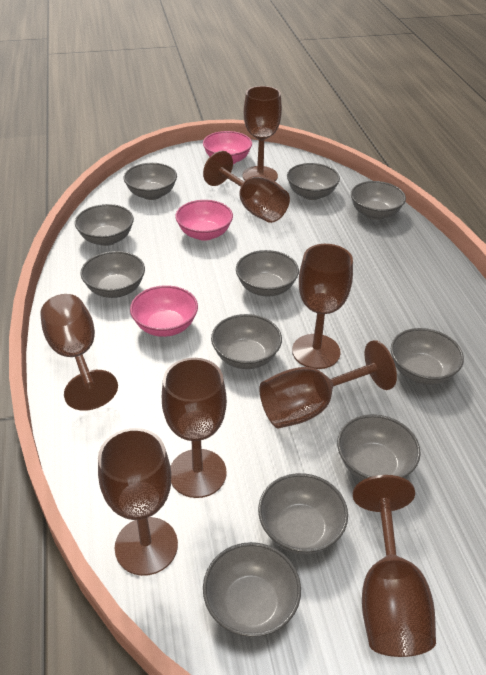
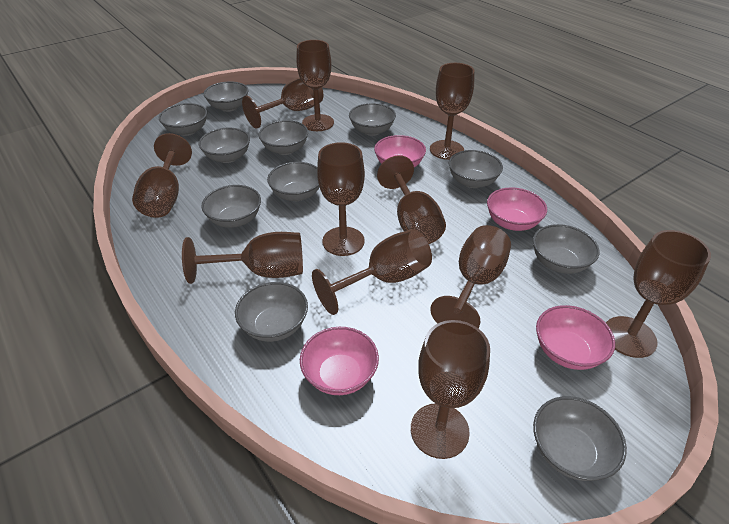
brown goblet: [40,294,118,411] [98,428,178,576] [162,358,227,498] [203,151,290,223] [243,86,282,181] [259,340,397,428] [292,244,353,369] [353,475,436,657] = 8 -> [132,133,192,218] [182,232,303,284] [242,77,324,129] [296,40,334,131] [312,229,432,315] [317,142,365,256] [377,155,446,244] [411,320,490,459] [430,63,475,160] [430,225,511,328] [606,230,711,358] = 11
pink bowl: [130,285,198,337] [175,200,233,241] [203,131,252,164] = 3 -> [300,327,379,395] [374,135,426,167] [487,187,547,231] [536,305,615,370] = 4

